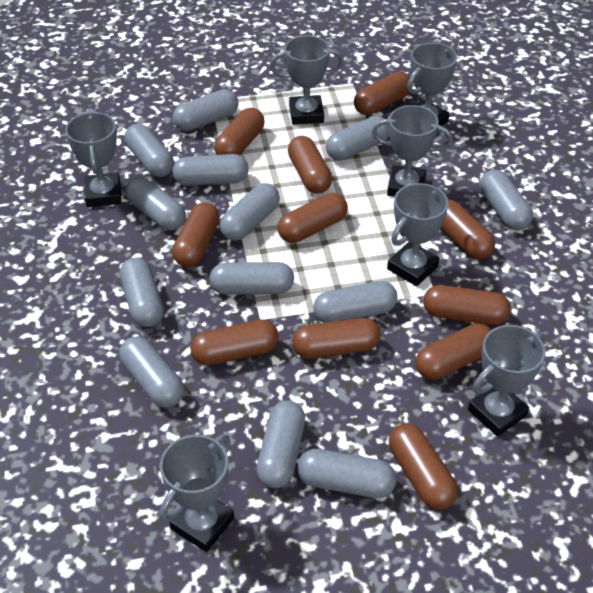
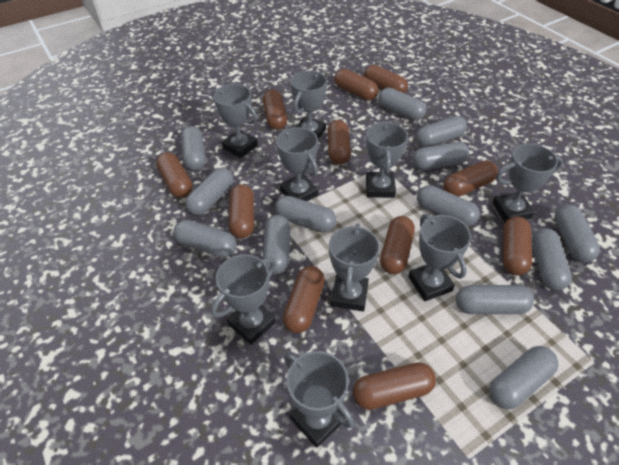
grey trophy: [65,112,122,207] [159,434,234,552] [270,35,344,125] [372,105,453,197] [387,183,448,286] [407,43,457,126] [468,325,546,437] = 7 -> [211,254,276,345] [212,84,258,158] [276,127,318,201] [284,351,354,448] [290,71,327,139] [329,223,380,311] [366,122,408,198] [408,214,471,301] [492,144,563,222] = 9

